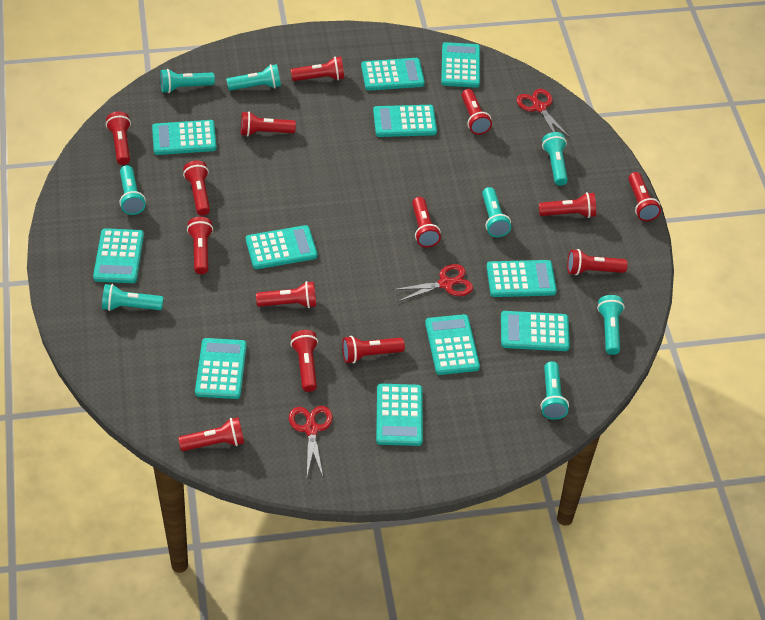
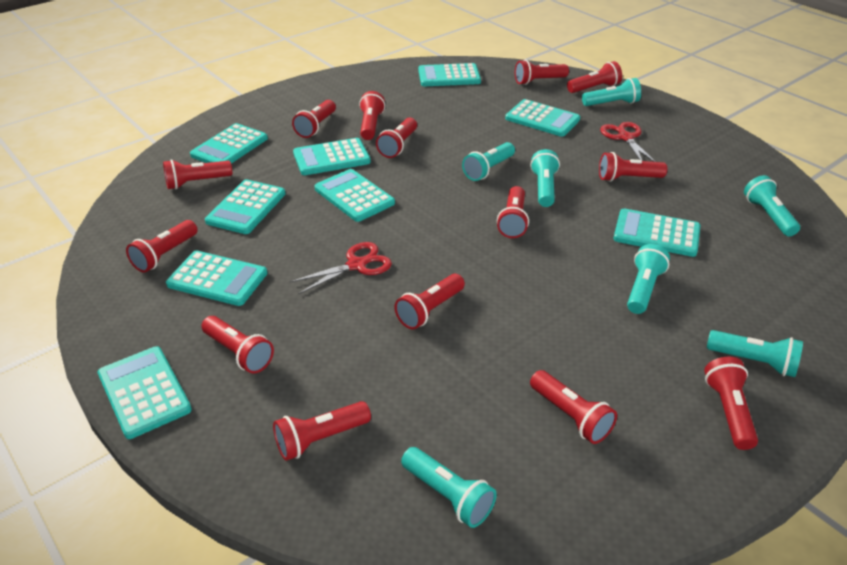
red scissors: [289,406,333,477] [392,264,473,302] [516,89,570,138] = 3 -> [290,242,392,295] [600,122,656,162] = 2
turquoise calculator: [93,228,144,283] [152,120,217,155] [195,338,247,399] [246,225,318,269] [361,58,425,91] [373,105,437,137] [376,384,423,446] [425,314,480,375] [441,42,480,88] [487,260,557,297] [501,311,570,351] = 11 -> [98,346,192,439] [166,250,267,306] [190,123,268,163] [205,179,285,234] [293,138,371,175] [314,169,395,222] [418,63,481,86] [505,99,580,137] [613,208,701,257] = 9
turquoise flashlight: [102,284,164,311] [120,165,146,215] [160,69,215,93] [226,64,281,91] [482,187,511,237] [541,361,569,420] [542,132,568,186] [597,295,625,355] = 8 -> [401,447,497,528] [462,142,515,181] [530,149,560,207] [582,78,641,106] [627,244,670,314] [707,330,803,377] [744,175,800,236] = 7

